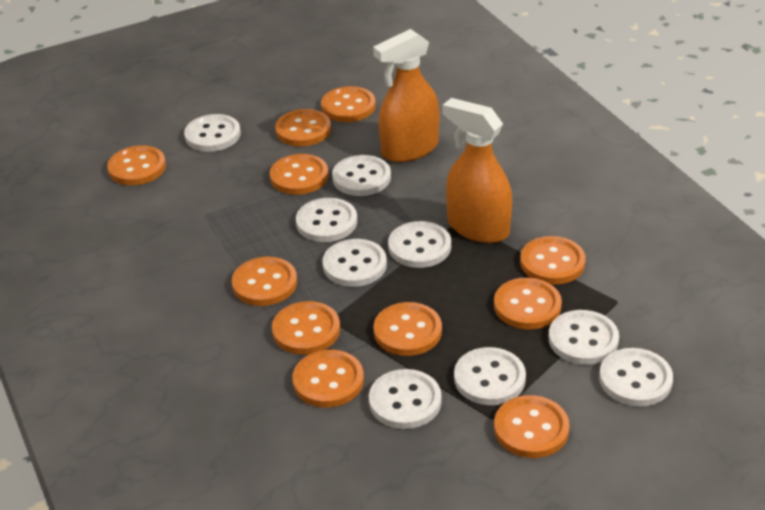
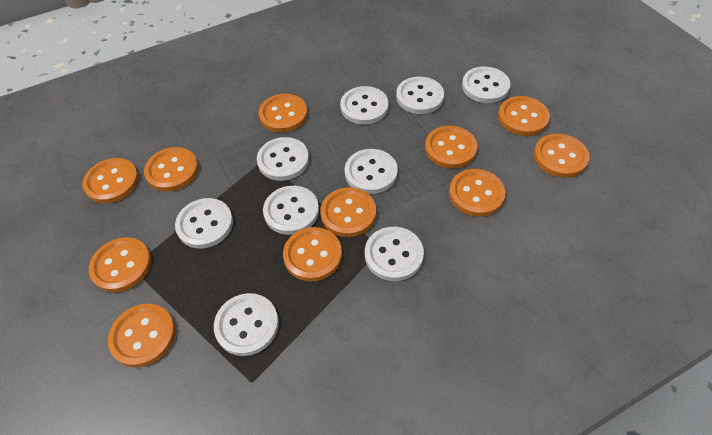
orange spray bottle: [373,29,439,162] [442,98,512,243] = 2 -> none = 0

